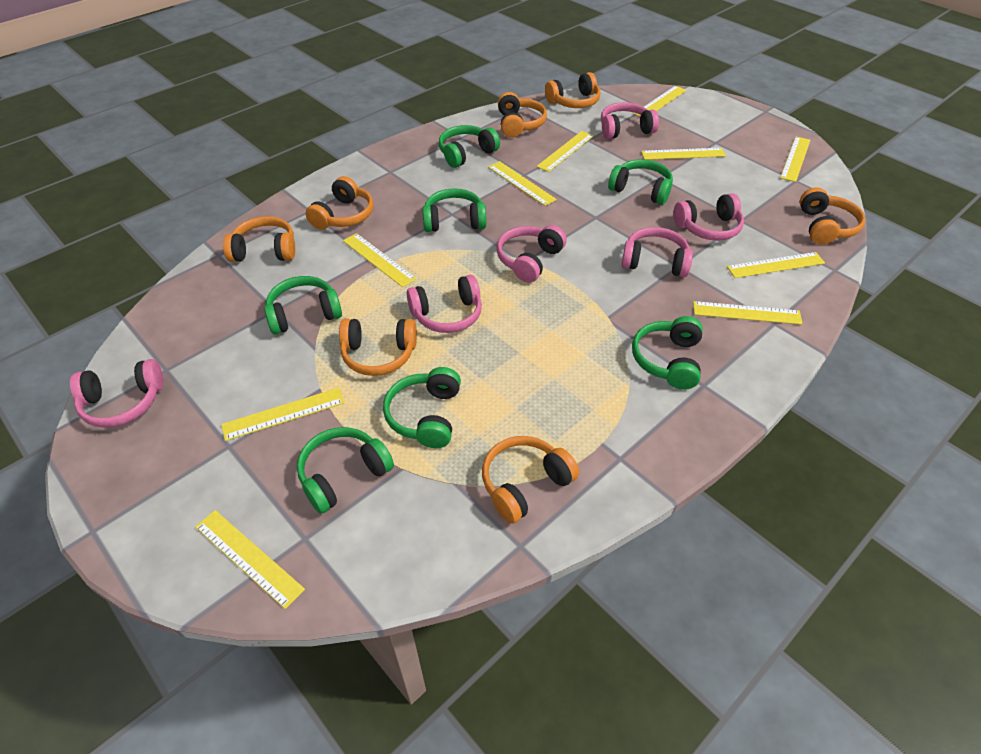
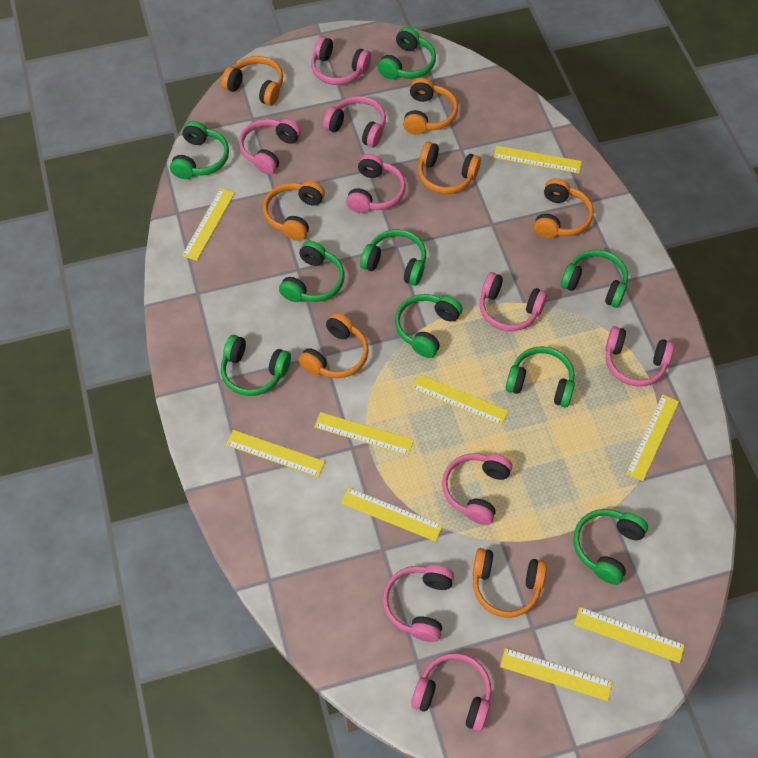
green headphones: [264,276,342,335] [297,427,394,514] [383,367,461,448] [422,189,486,232] [439,125,500,168] [608,159,673,205] [632,316,703,390] = 7 -> [170,121,229,179] [221,335,291,396] [279,241,345,302] [360,229,426,286] [378,27,436,79] [395,294,462,358] [506,346,575,407] [561,250,628,308] [574,509,648,585] = 9
pink headphones: [70,359,163,428] [407,275,482,333] [497,225,567,283] [601,102,659,139] [621,227,693,277] [673,193,744,241] = 6 -> [239,119,301,175] [311,36,371,85] [323,96,386,148] [346,154,406,213] [383,565,454,642] [411,653,492,732] [442,453,512,525] [480,272,547,331] [605,326,674,387] = 9
yellow ruler: [195,510,305,609] [221,388,345,441] [343,233,416,287] [488,161,557,206] [536,131,594,172] [634,86,687,117] [641,148,726,160] [693,301,803,325] [727,252,825,278] [780,137,810,182] = 10 -> [182,188,235,261] [226,430,325,477] [314,412,414,456] [341,487,443,542] [412,374,508,425] [494,146,582,174] [500,648,612,701] [574,607,685,663] [626,394,679,481] = 9

